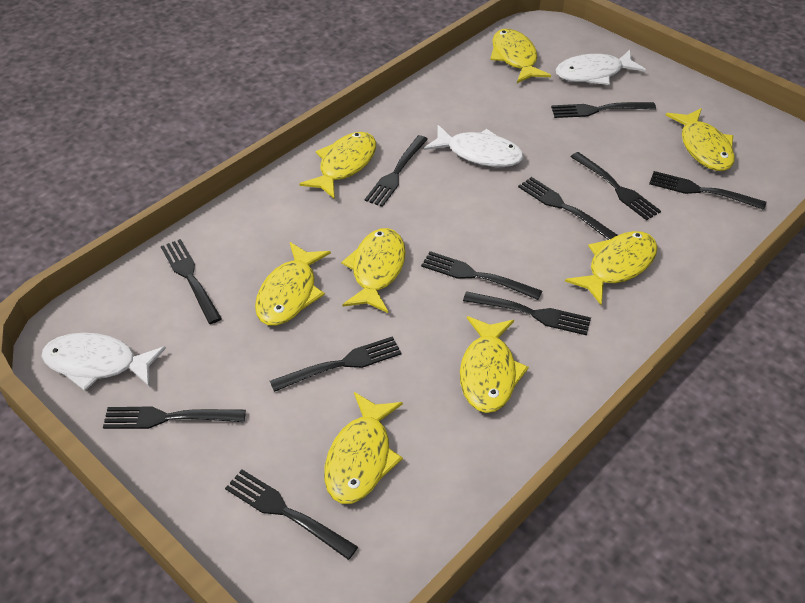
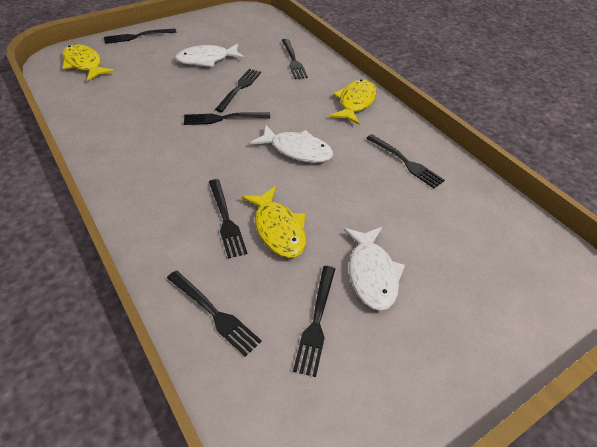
black fork: [103,407,246,429] [161,239,222,324] [225,470,358,560] [270,336,402,392] [365,135,428,207] [421,251,542,300] [463,291,591,336] [518,177,617,240] [551,102,656,118] [570,152,661,221] [649,171,766,210] = 11 -> [104,28,176,44] [167,270,262,357] [184,112,270,125] [209,179,247,258] [215,69,261,112] [282,39,308,79] [293,266,335,377] [366,134,445,188] = 8
yellow fish: [255,242,331,326] [299,132,376,199] [324,392,403,504] [341,228,406,313] [460,316,529,413] [490,29,551,83] [565,231,657,305] [666,108,735,171] = 8 -> [62,44,115,82] [241,186,306,258] [330,79,376,125] = 3

